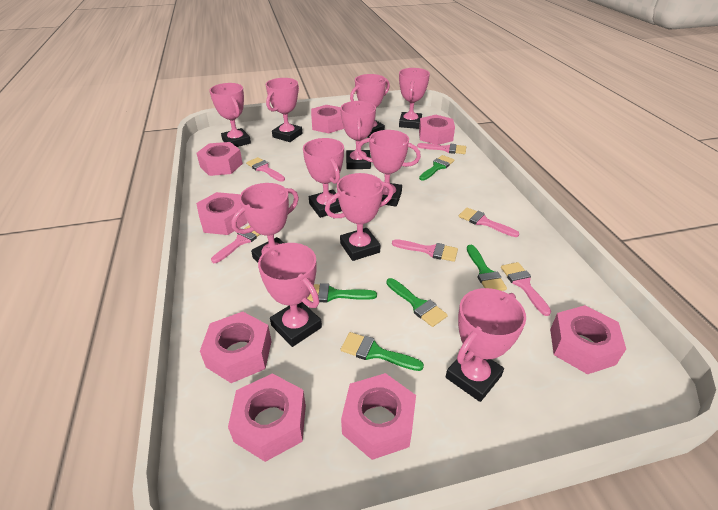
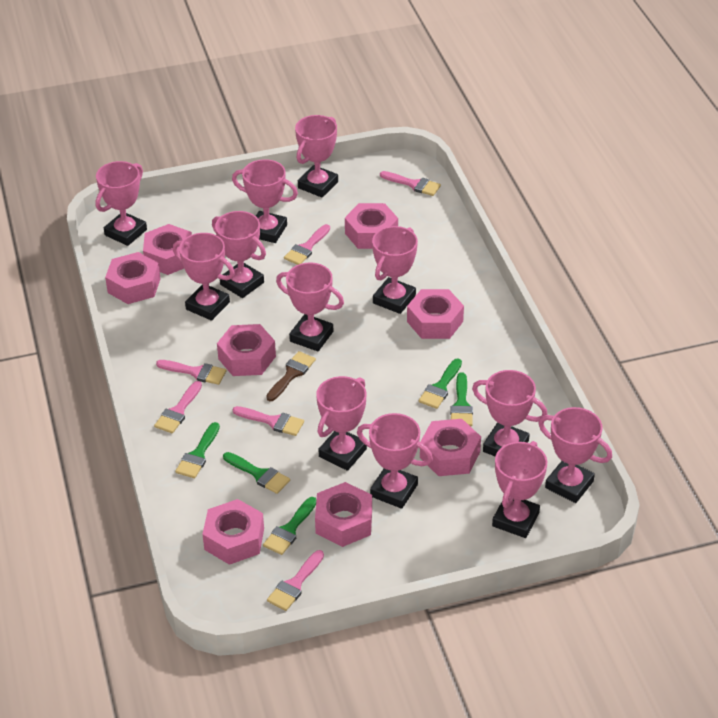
brown brush: none = 0 -> [266,351,316,401] = 1
pink trophy: [209,83,251,147] [232,183,299,263] [258,243,322,347] [266,78,302,142] [303,138,344,218] [325,173,394,261] [340,101,376,169] [350,74,390,138] [357,130,421,206] [399,68,430,129] [446,288,526,402] = 11 -> [96,161,147,246] [173,233,235,321] [212,211,266,298] [232,159,298,243] [276,262,344,351] [295,115,338,198] [316,376,367,471] [357,413,433,509] [372,226,418,314] [472,370,548,456] [492,441,547,538] [538,407,612,503] = 12

